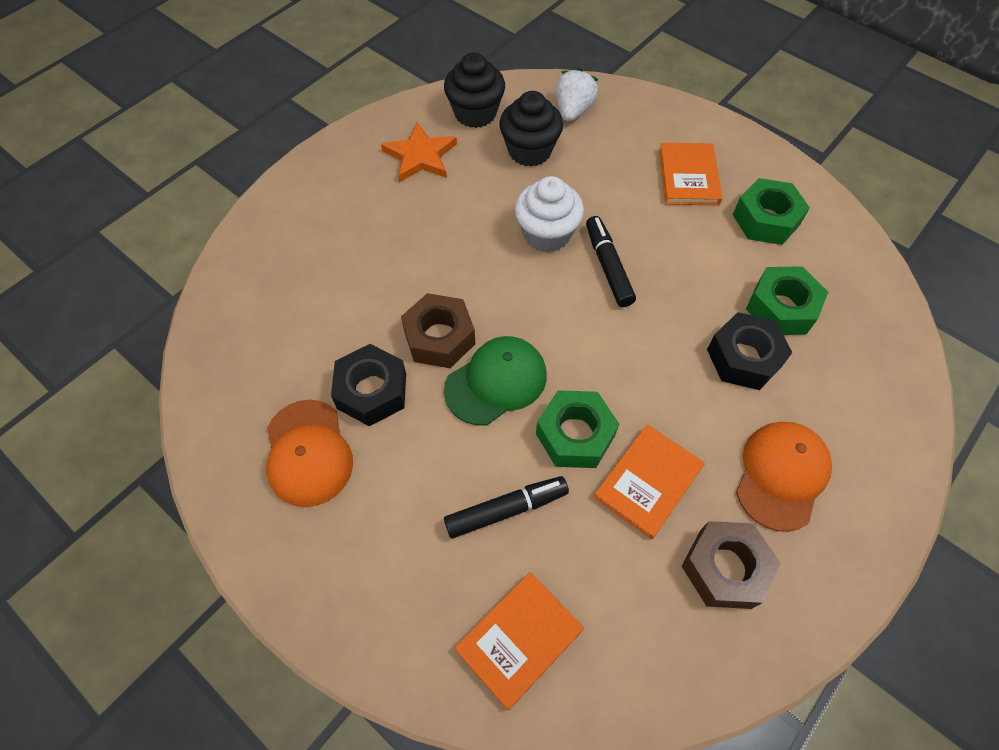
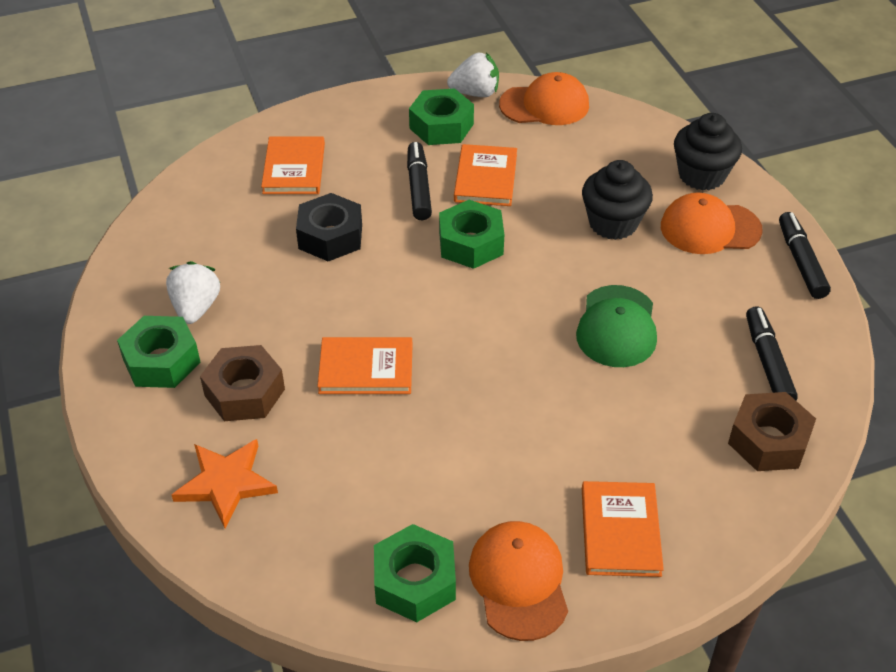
black marker: [444,476,569,539] [586,216,636,307] = 2 -> [407,142,432,220] [746,306,798,400] [779,212,831,299] = 3
black nut: [331,344,406,426] [707,312,793,390] = 2 -> [296,193,362,262] = 1
green nut: [536,390,619,468] [733,178,810,245] [746,266,828,335] = 3 -> [117,316,201,388] [374,524,456,622] [409,88,474,145] [439,200,504,269] = 4
orange book: [454,572,584,710] [593,424,704,539] [659,143,722,206] = 3 -> [261,136,325,194] [317,337,412,394] [454,144,517,206] [582,481,664,577] = 4
orange cap: [266,400,353,507] [736,422,832,532] = 2 -> [469,521,568,641] [499,72,589,125] [661,192,763,254] = 3
white cupcake: [515,176,584,253] = 1 -> none = 0
white strawberry: [556,68,598,121] = 1 -> [166,261,220,324] [447,53,499,97] = 2

